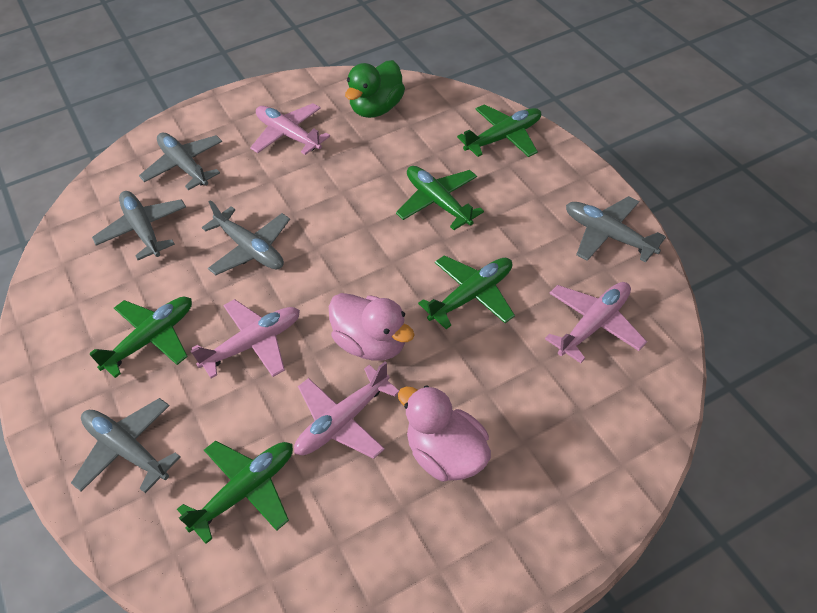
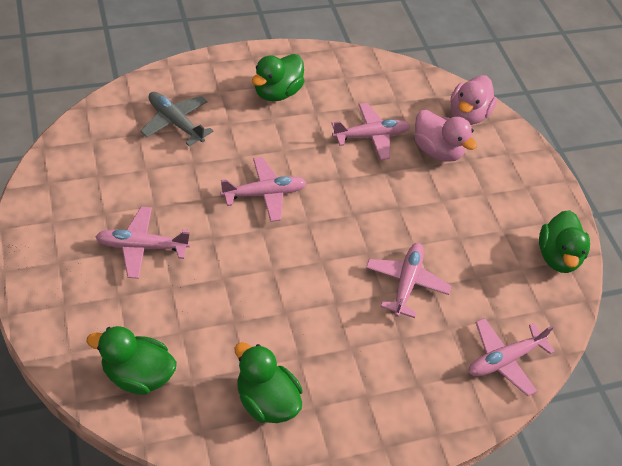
green duck: [345,60,405,118] = 1 -> [87,326,177,395] [235,342,302,423] [252,54,305,101] [539,210,590,273] = 4
green plane: [89,297,192,378] [177,441,293,544] [396,166,484,230] [418,255,515,329] [457,104,541,157] = 5 -> none = 0
grey plane: [71,398,180,493] [92,191,186,260] [139,133,222,190] [202,200,290,275] [566,196,666,262] = 5 -> [140,92,213,146] = 1
pink plane: [191,299,300,378] [250,103,330,155] [294,361,399,459] [545,282,647,363] = 4 -> [95,206,190,279] [220,157,307,222] [331,103,410,160] [366,243,451,318] [469,318,555,396] = 5

